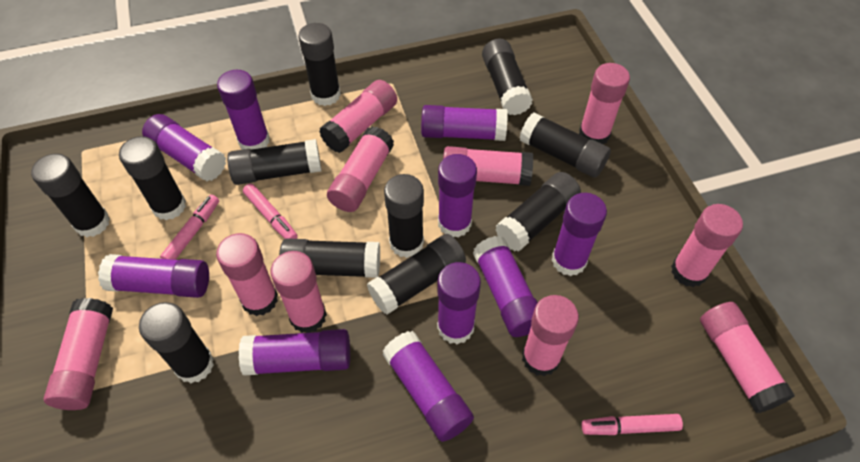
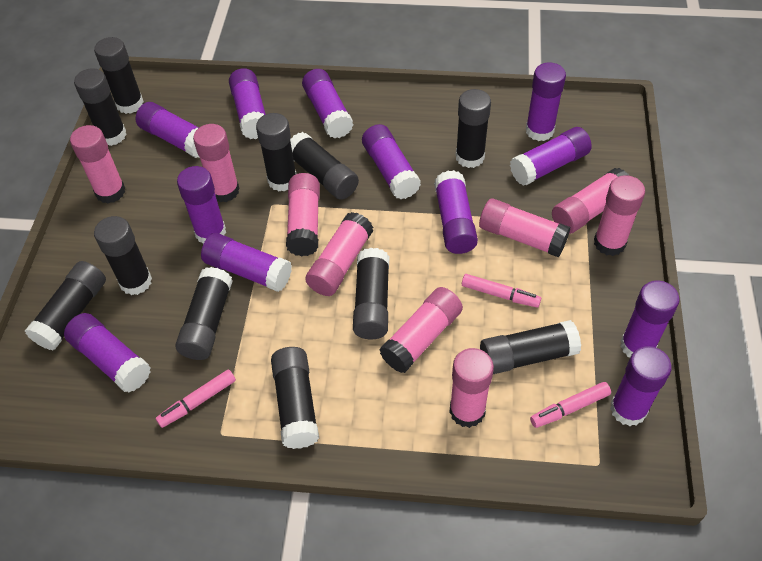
pink glue stick: [44,298,113,410] [216,233,278,316] [271,251,327,333] [319,80,397,153] [327,126,394,212] [443,146,533,186] [522,295,579,376] [579,63,630,144] [671,204,743,287] [700,302,795,413] = 10 -> [70,125,125,203] [193,124,240,202] [286,173,320,256] [305,212,373,296] [379,287,463,373] [449,348,494,428] [479,199,570,257] [552,168,629,234] [594,175,645,256] = 9
purple glue stick: [98,254,209,298] [142,114,226,181] [217,70,270,150] [239,329,350,376] [382,331,474,442] [421,105,508,141] [437,262,481,344] [438,154,477,238] [473,236,538,337] [551,193,607,276] = 10 -> [64,313,151,393] [135,102,200,158] [177,166,226,244] [201,233,292,292] [229,68,266,139] [302,69,353,138] [362,124,421,200] [434,170,478,254] [510,127,592,186] [526,63,566,141] [610,346,672,426] [620,280,680,357] = 12

